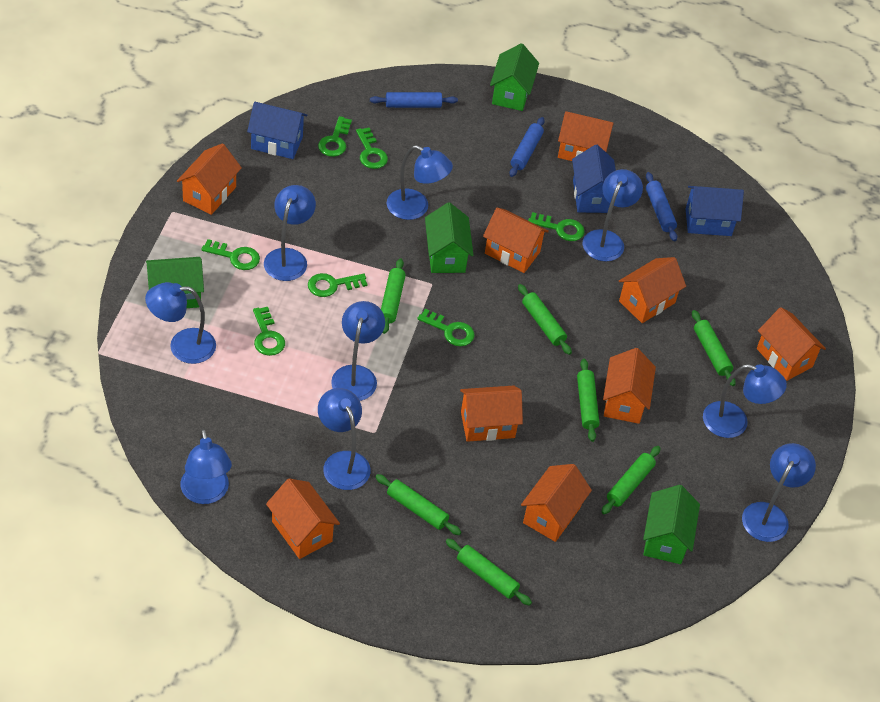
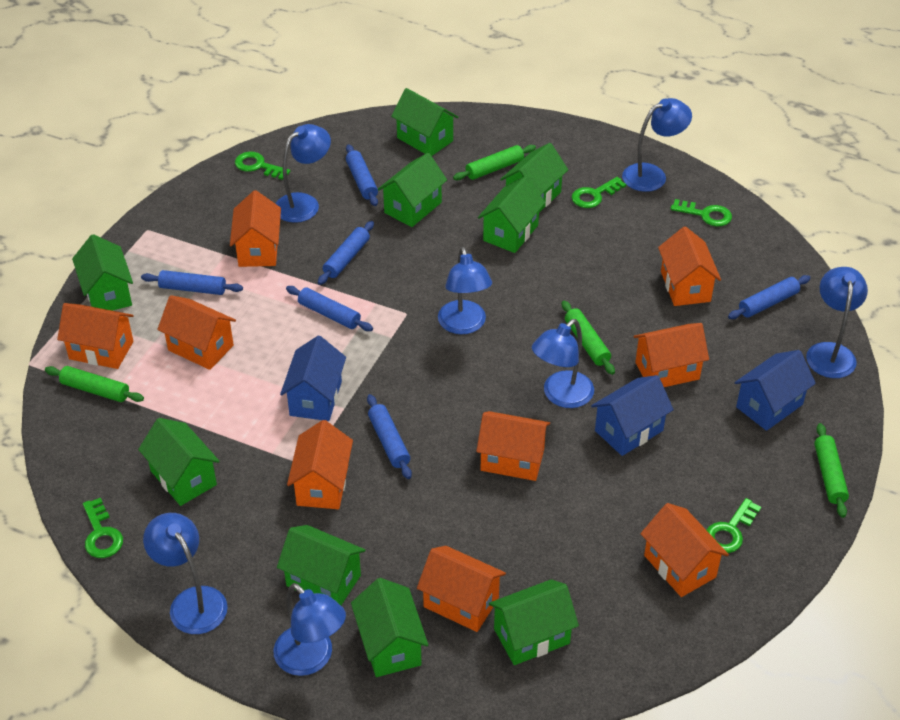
blue lamp: [145,282,216,364] [180,429,232,504] [264,185,316,281] [318,388,371,490] [331,301,385,401] [387,145,453,220] [583,169,643,261] [703,364,787,438] [742,443,816,542] = 9 -> [143,513,228,634] [273,583,346,676] [275,124,331,223] [438,247,492,334] [532,319,594,408] [622,98,692,192] [806,267,868,378] = 7
blue rolling pin: [370,92,458,108] [509,117,545,177] [646,172,677,241] = 3 -> [141,270,243,295] [286,286,373,331] [318,221,374,285] [346,145,378,206] [367,394,412,479] [728,275,810,319] = 6
green house: [146,257,204,308] [425,202,474,273] [490,43,539,111] [643,485,700,564] = 4 -> [72,234,133,311] [138,418,220,506] [277,525,365,605] [351,578,428,677] [378,153,447,227] [391,88,458,156] [478,176,546,253] [489,579,579,665] [500,143,568,212] = 9
green key: [201,239,260,270] [253,307,285,356] [308,273,367,297] [318,116,352,157] [356,127,388,169] [417,309,475,347] [528,212,585,241] = 7 -> [83,498,123,558] [235,152,290,180] [571,177,626,208] [670,199,732,227] [707,498,761,553] = 5
green rolling pin: [376,474,461,535] [381,258,406,334] [446,539,532,606] [518,284,572,355] [577,359,600,442] [602,446,660,514] [692,310,736,386] = 7 -> [45,366,144,402] [453,145,536,180] [562,301,615,375] [814,423,849,518] = 4

